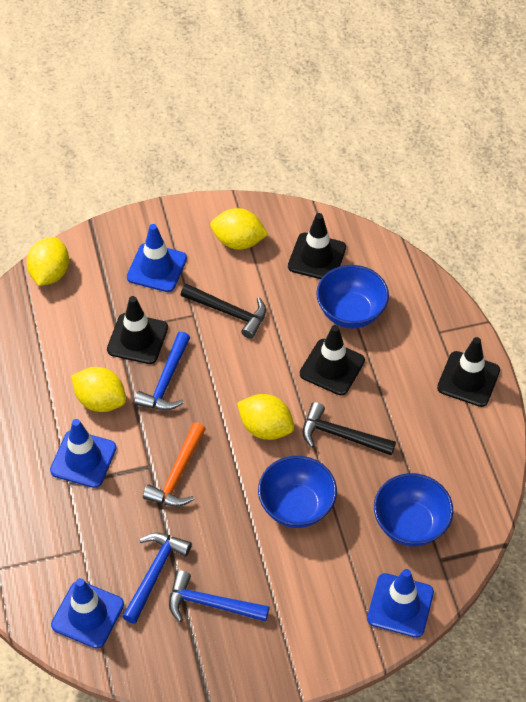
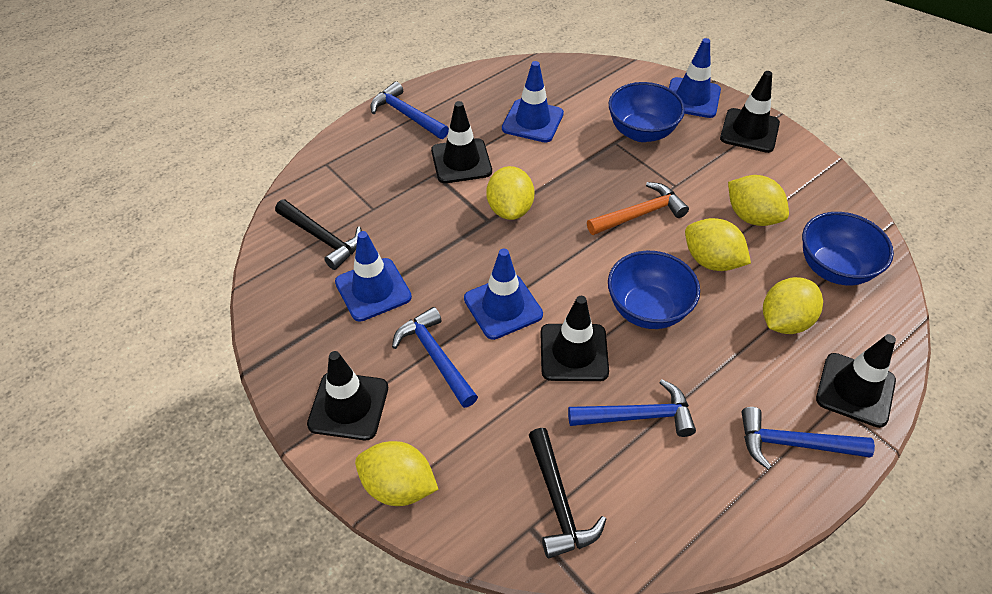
black traffic cone: [107,296,168,364] [288,213,346,279] [300,325,365,395] [437,337,500,407] = 4 -> [307,351,388,440] [431,101,492,183] [540,296,609,381] [720,71,780,153] [816,334,896,428] = 5
blue hammer: [122,533,192,624] [134,331,190,410] [169,570,269,622] = 3 -> [370,81,449,139] [392,307,478,408] [568,379,696,437] [741,407,875,470] = 4
yellow lemon: [27,237,69,286] [71,367,126,412] [210,208,268,250] [237,394,294,440] = 4 -> [355,441,438,506] [486,166,534,220] [685,218,751,271] [728,175,789,226] [763,277,823,334] = 5

